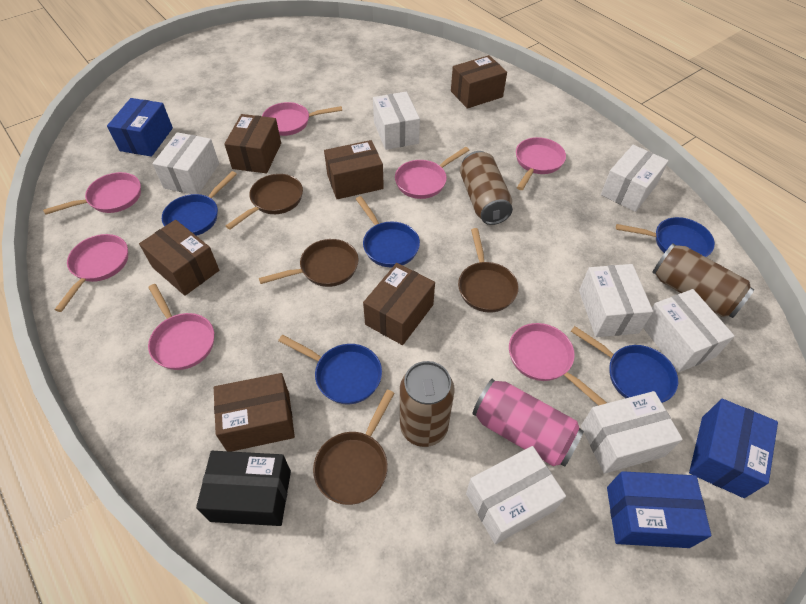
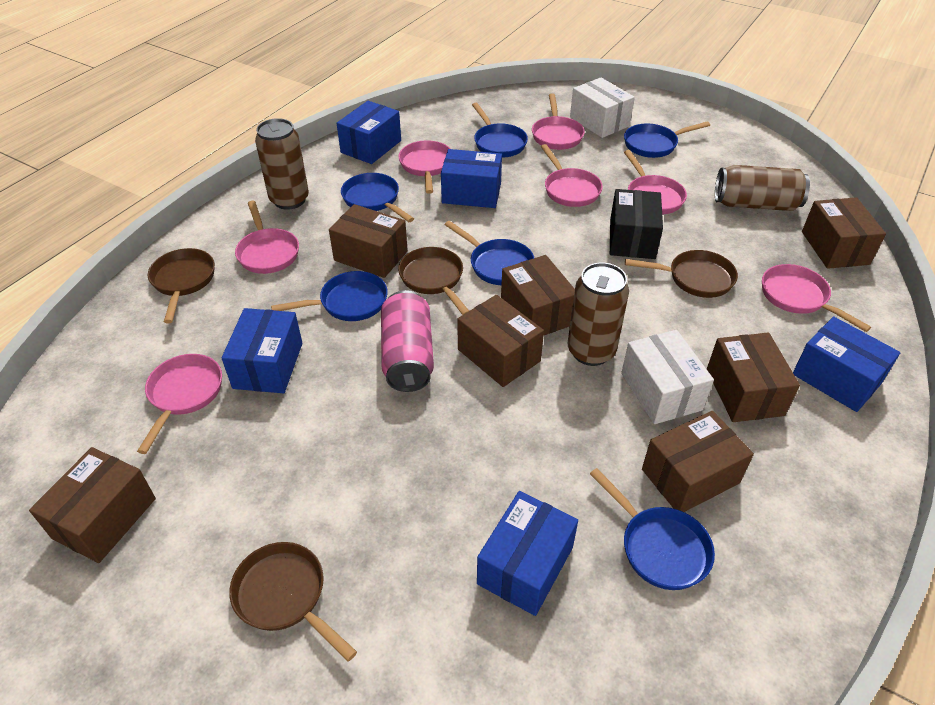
blue box: [107,98,173,157] [607,471,711,548] [689,399,778,498] = 3 -> [222,308,303,393] [336,101,401,164] [441,149,502,208] [477,491,578,616] [793,316,901,412] = 5
blue pan: [162,171,237,236] [278,335,382,404] [356,196,420,267] [571,326,678,403] [616,217,715,257] = 5 -> [271,271,388,321] [341,173,414,222] [445,221,534,285] [472,103,528,158] [590,468,715,590] [624,121,710,158] = 6
brown box: [139,220,219,296] [214,373,295,452] [224,114,281,173] [324,140,384,199] [363,263,435,345] [451,55,507,109] = 6 -> [29,447,156,563] [329,204,408,278] [457,295,544,387] [501,255,575,335] [642,411,754,512] [707,332,800,422] [802,197,886,269] = 7
white box: [152,132,219,194] [373,92,420,150] [466,446,566,544] [579,264,653,337] [581,391,683,474] [601,145,669,212] [643,289,735,373] = 7 -> [570,77,635,138] [621,330,714,424] = 2

